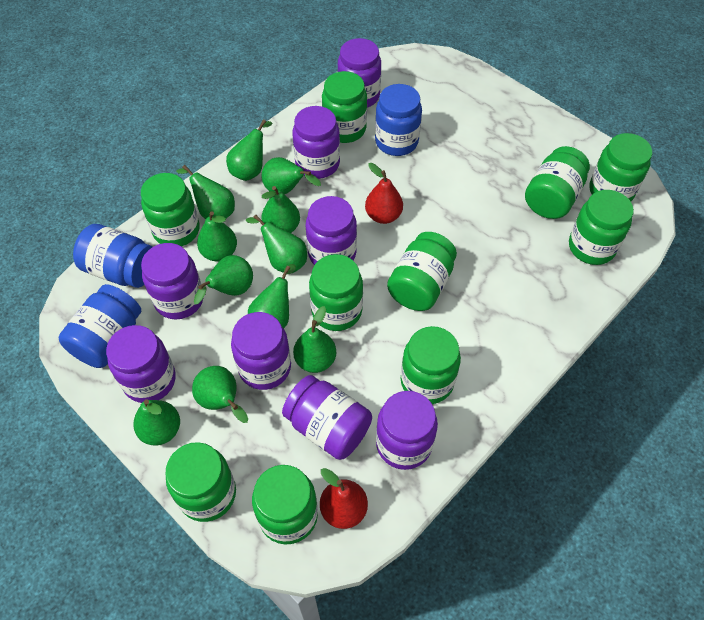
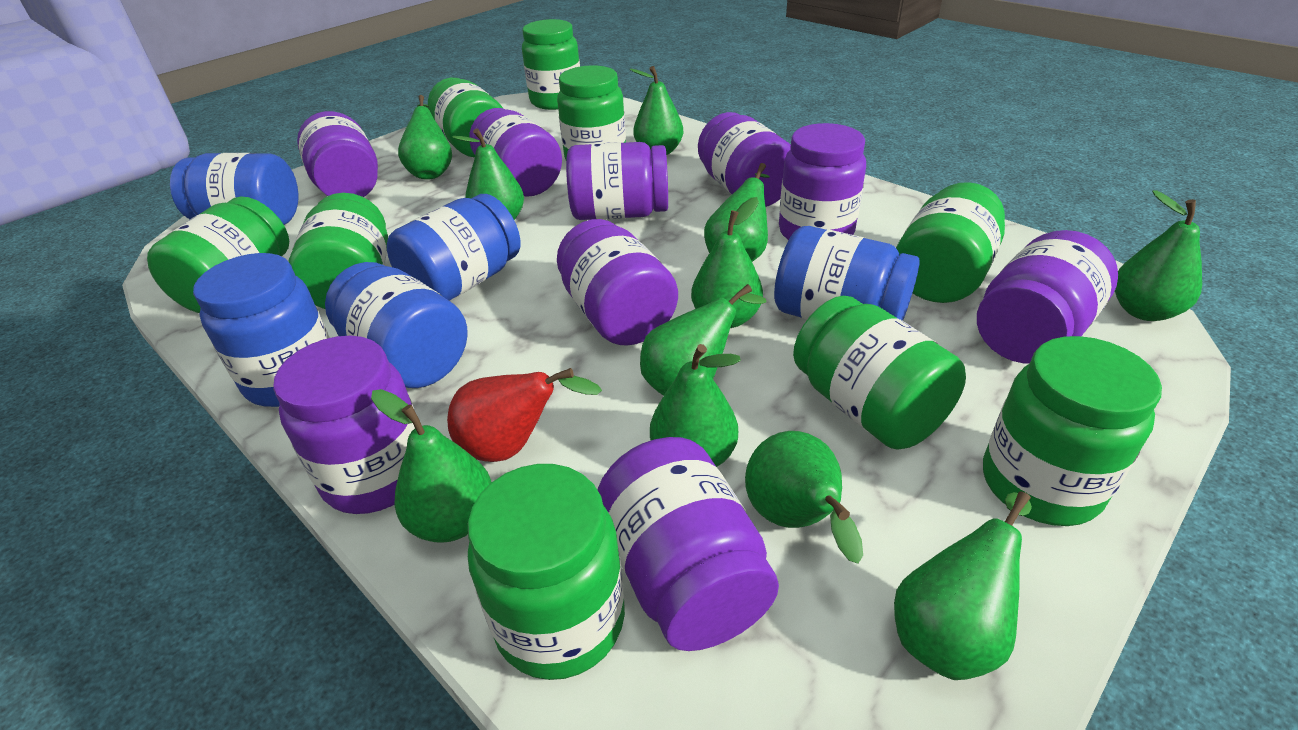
blue jar: [59,284,141,368] [73,224,153,288] [375,84,422,156] = 3 -> [170,153,298,225] [193,253,330,407] [325,262,468,388] [387,194,520,301] [774,226,920,321] = 5
green jar: [141,173,200,247] [165,442,236,522] [252,465,318,544] [309,254,363,331] [322,71,367,143] [387,232,457,311] [401,326,461,404] [525,146,590,219] [569,190,634,265] [589,133,652,201] = 10 -> [147,196,289,313] [288,193,388,309] [428,78,503,157] [468,464,625,680] [522,19,580,110] [557,65,626,160] [793,296,966,450] [896,182,1005,303] [983,336,1162,526] = 9
purple jar: [106,325,176,403] [141,243,203,319] [231,312,291,390] [282,375,372,460] [292,106,340,179] [306,196,357,265] [338,38,381,108] [376,391,438,470] = 8 -> [273,336,415,514] [297,111,378,197] [469,108,562,197] [557,219,678,346] [566,142,668,220] [598,437,779,651] [698,112,791,207] [779,123,866,240] [977,230,1118,364] = 9
red pear: [320,468,368,529] [365,163,403,224] = 2 -> [447,368,602,462] = 1

